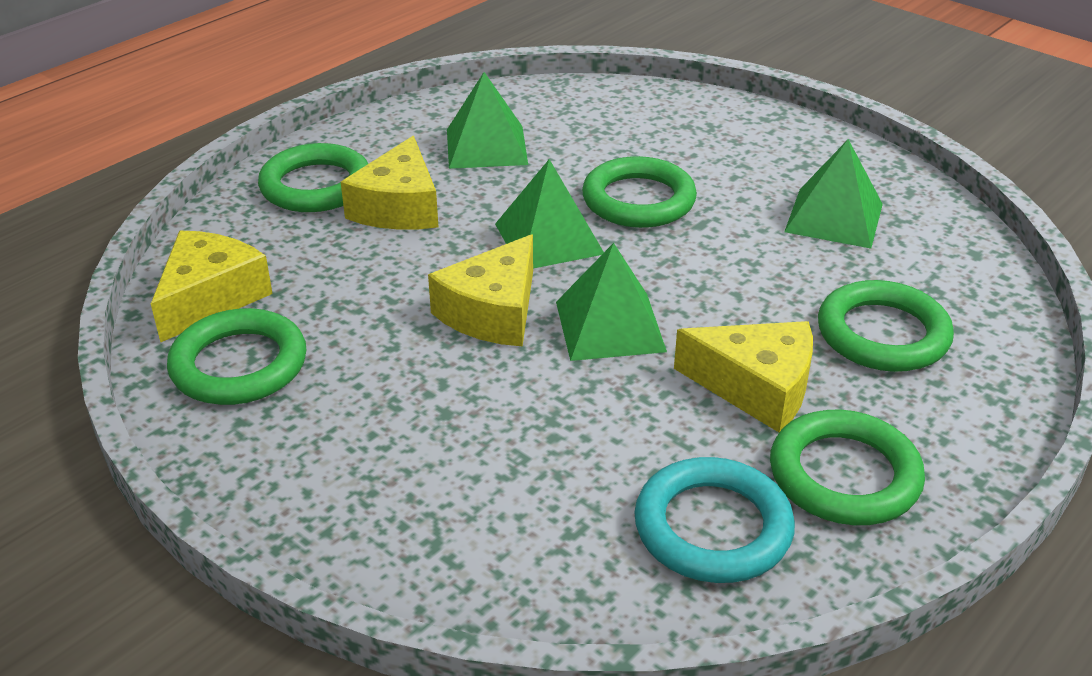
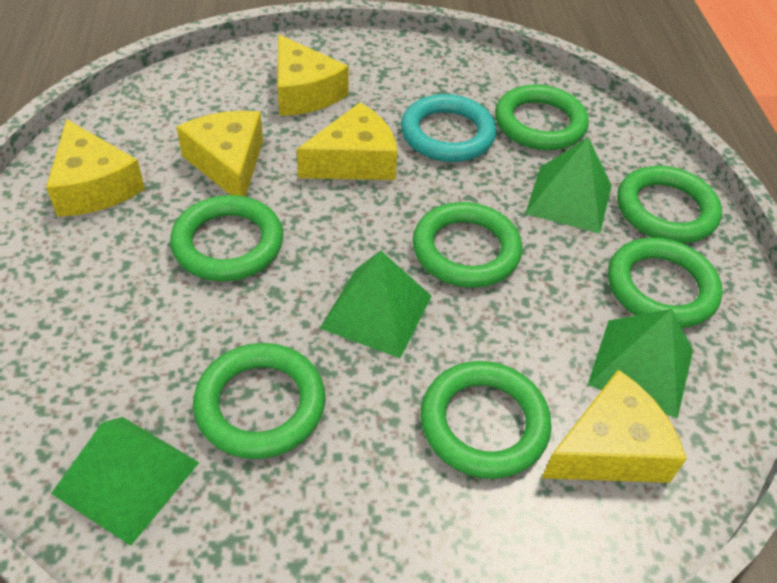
green ring: [167,308,306,405] [258,143,368,212] [582,156,697,228] [770,410,925,525] [818,280,954,372] = 5 -> [170,195,283,281] [193,343,325,459] [413,202,522,288] [421,361,551,479] [495,85,589,150] [608,237,723,328] [617,166,722,243] = 7
yellow cheese: [151,230,273,343] [341,136,438,230] [428,234,533,347] [674,321,813,432] = 4 -> [46,119,145,217] [176,111,263,197] [278,34,349,116] [297,103,398,180] [542,370,687,483] = 5

